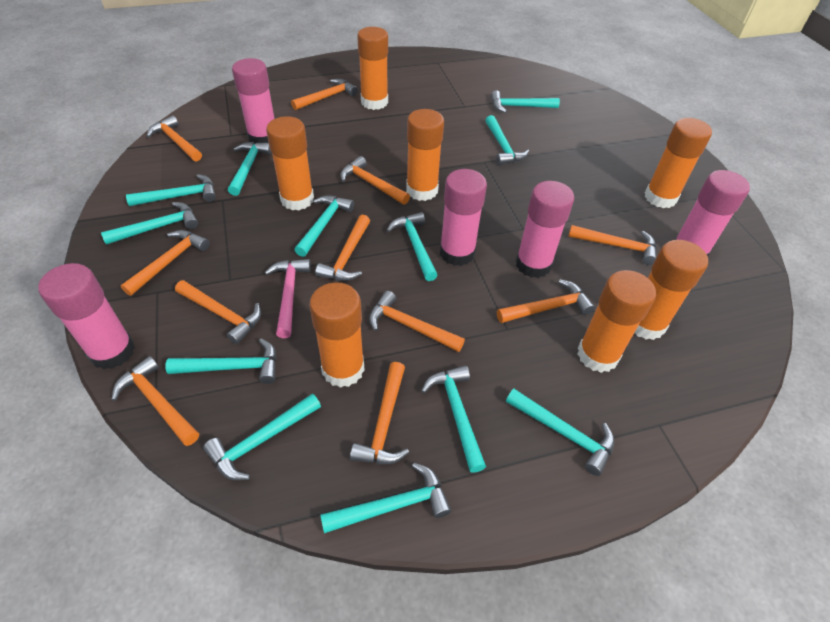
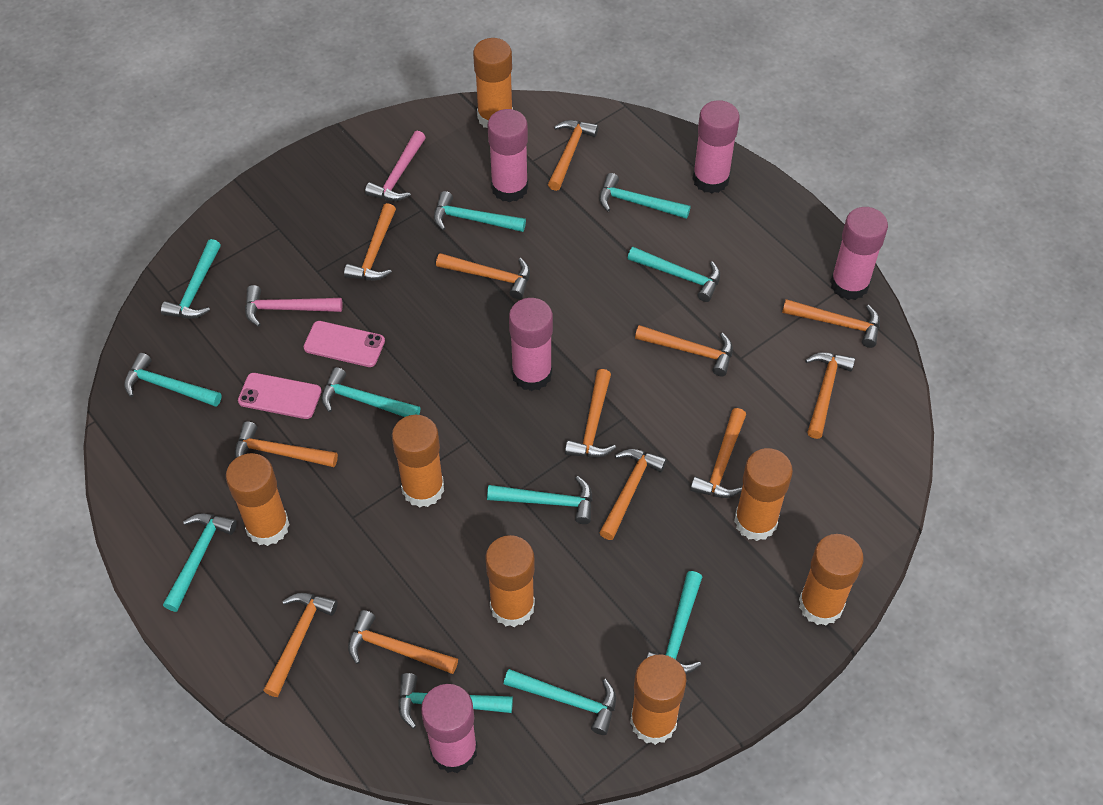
orange hammer: [111,356,199,446] [120,230,210,296] [147,116,202,162] [175,280,261,344] [291,79,358,110] [315,215,370,281] [340,156,410,205] [350,362,409,464] [369,291,465,352] [497,280,595,323] [568,225,656,265] = 11 -> [235,421,338,467] [263,593,338,697] [344,203,396,280] [348,610,458,674] [436,253,530,299] [548,120,598,191] [565,369,616,458] [599,449,667,540] [635,325,733,376] [690,408,746,498] [782,299,880,348] [805,352,855,439] = 12
pink hammer: [265,259,311,338] = 1 -> [245,285,342,327] [365,131,426,201] = 2
pink phone: none = 0 -> [238,373,321,419] [304,321,385,367] = 2
turquoise hammer: [101,202,198,245] [126,174,216,206] [166,338,277,384] [203,394,321,480] [228,142,271,196] [295,195,354,257] [320,463,451,533] [387,212,438,281] [421,366,486,473] [485,115,529,165] [491,90,560,113] [506,389,614,476] = 12 -> [124,353,221,407] [161,239,221,318] [163,514,237,612] [321,367,420,417] [398,673,513,729] [434,191,526,232] [487,476,592,524] [504,669,616,735] [599,173,691,219] [628,247,720,302] [647,571,702,674] = 11

